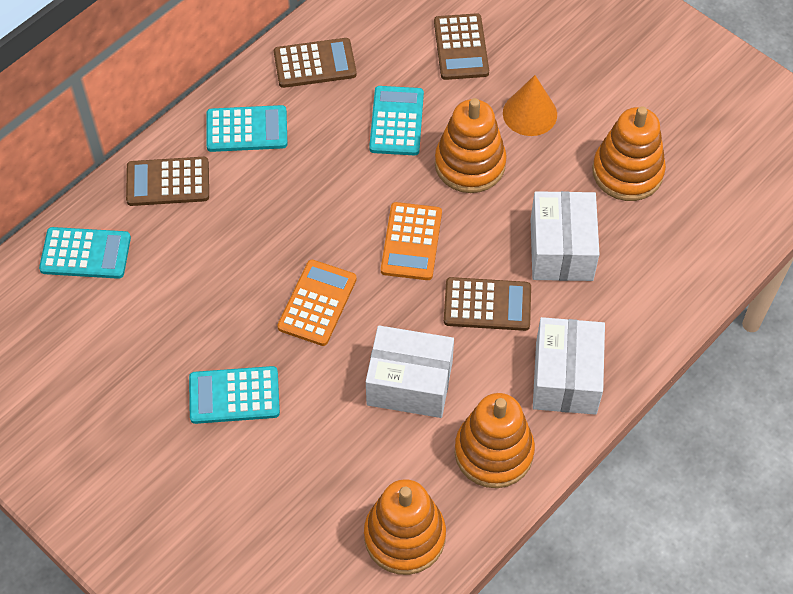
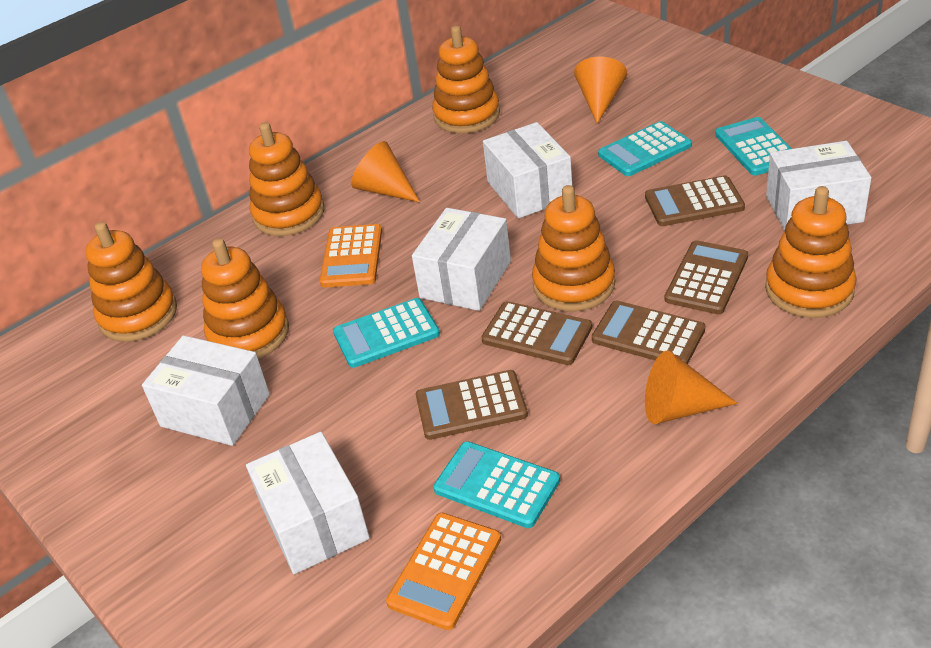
brown calculator: [126,157,209,206] [274,38,357,88] [434,13,489,80] [444,277,531,331] = 4 -> [416,370,528,440] [481,301,592,365] [592,301,705,364] [645,175,745,226] [665,240,748,314] = 5
orange cone: [503,75,557,136] = 1 -> [351,141,420,202] [574,57,627,124] [645,350,738,424] = 3
orange stacking toy: [364,479,446,575] [435,98,507,193] [455,393,535,488] [592,106,666,201] = 4 -> [86,222,177,342] [201,238,289,359] [249,122,324,236] [432,26,500,133] [532,185,615,312] [765,186,857,318] = 6
white box: [366,326,454,418] [531,191,600,281] [533,317,605,415] = 3 -> [142,335,270,446] [246,432,370,574] [412,208,511,311] [483,122,572,218] [766,141,871,231] = 5

